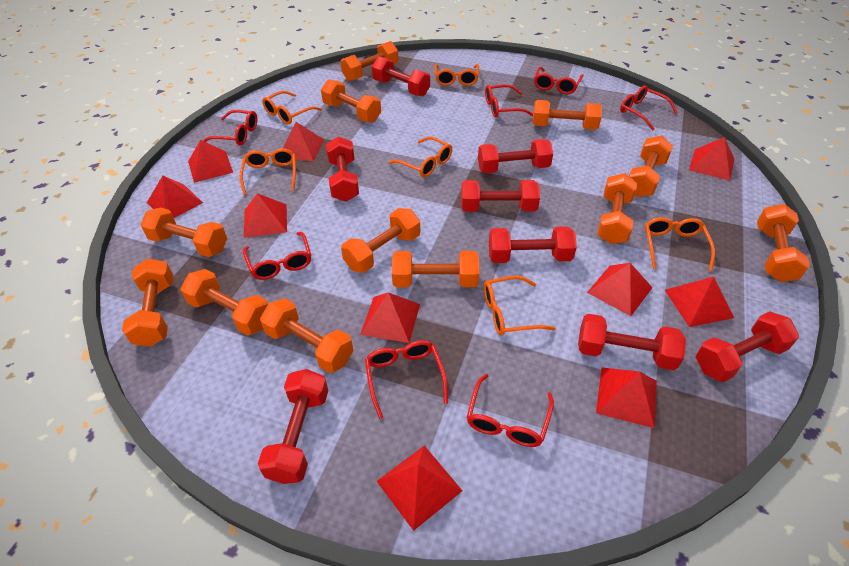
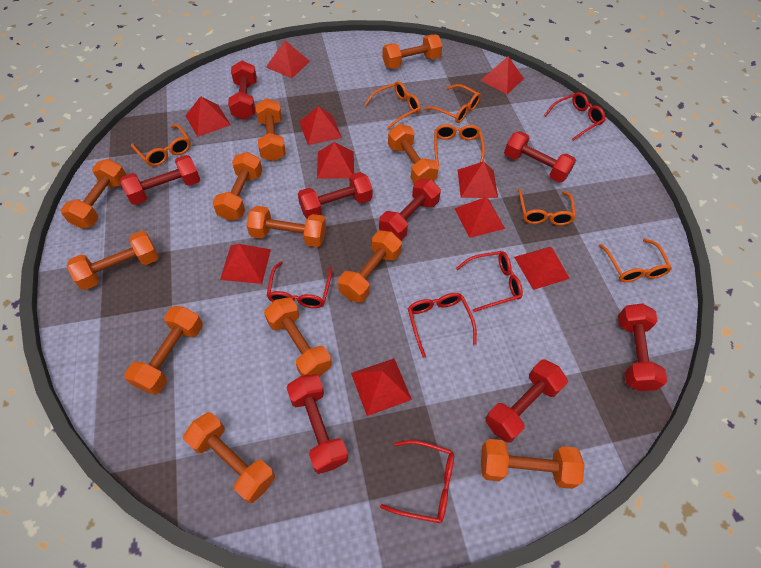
red glasses: [203,110,257,145] [243,232,311,280] [365,340,448,419] [467,374,554,447] [485,84,533,117] [534,67,584,94] [620,85,678,131] = 7 -> [267,262,332,308] [380,440,454,523] [408,293,477,358] [456,251,523,312] [544,92,605,141] = 5

